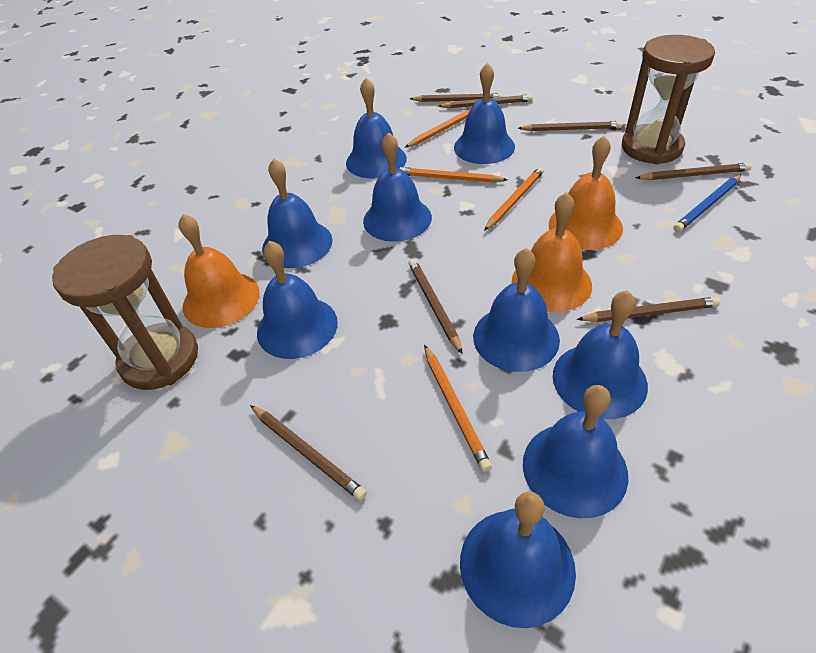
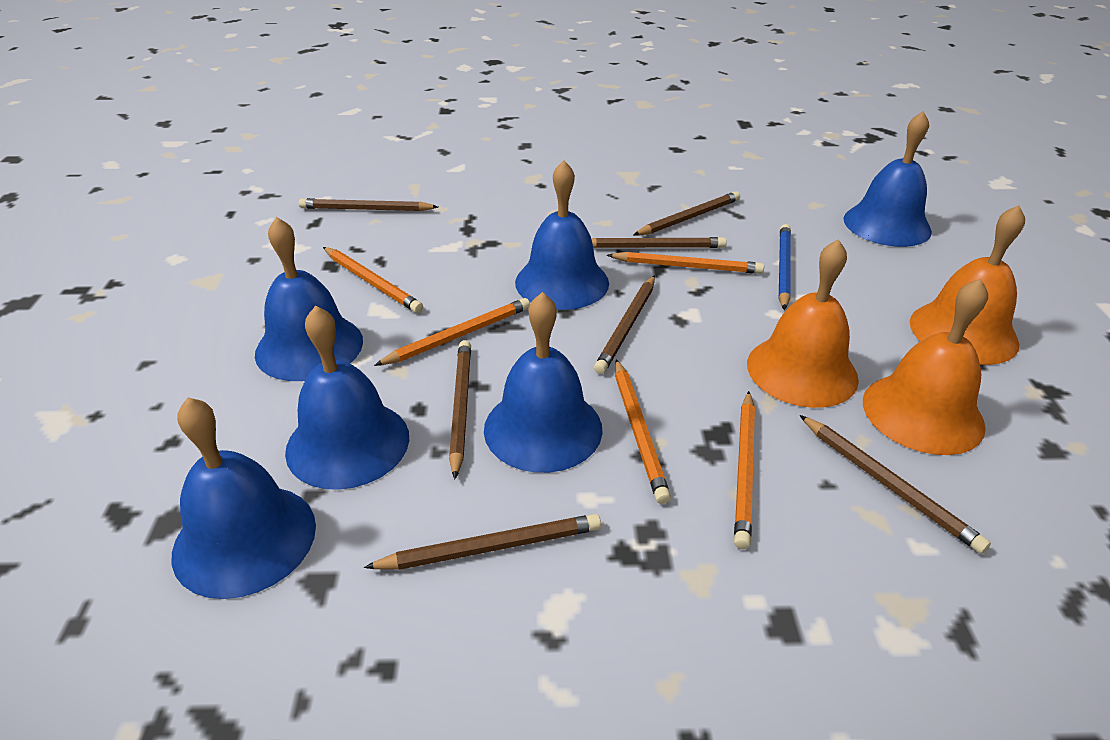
blue bell: [257,240,338,359] [262,158,332,268] [346,78,407,178] [363,132,432,242] [454,63,515,164] [460,491,576,628] [473,248,560,372] [523,385,628,518] [553,290,648,419] = 9 -> [172,397,316,599] [255,217,363,381] [285,305,409,490] [484,292,603,473] [515,160,609,310] [844,111,932,247] = 6
brown hourglass: [52,235,198,390] [622,35,715,164] = 2 -> none = 0
orange pencil: [400,167,508,183] [405,108,471,147] [424,345,492,472] [484,167,544,231] = 4 -> [323,247,423,313] [374,298,530,366] [607,252,764,274] [615,359,671,504] [734,391,755,549] = 5

